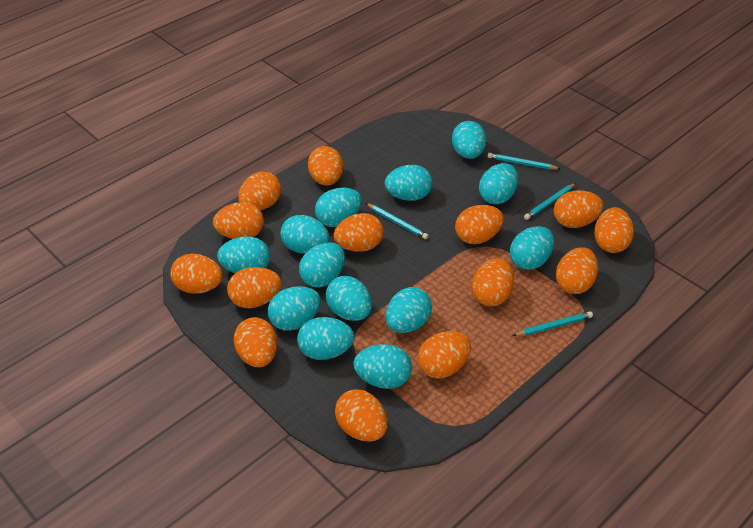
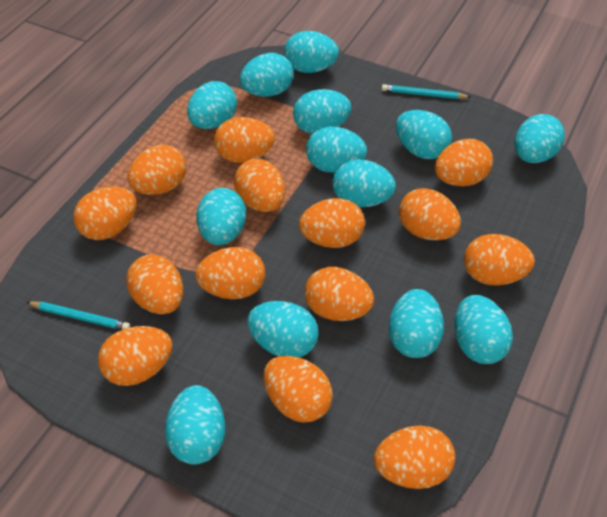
turquoise pencil: [366,203,428,239] [488,153,560,170] [512,311,593,336] [524,183,576,220] = 4 -> [26,302,130,330] [382,84,470,99] = 2

